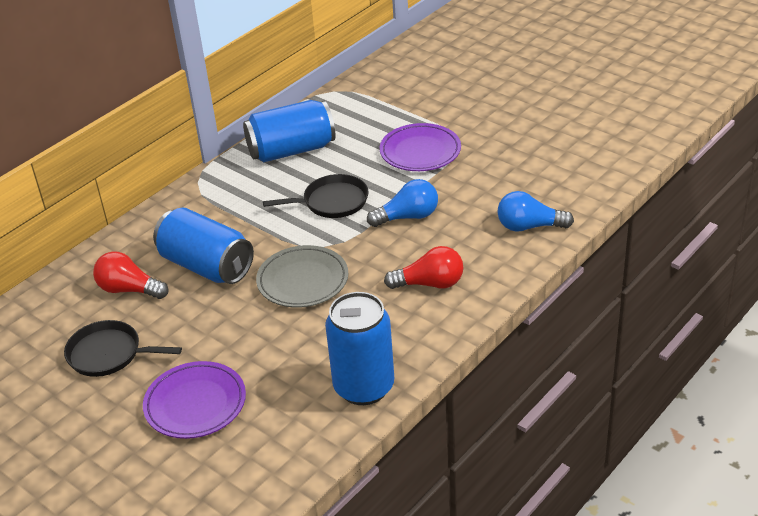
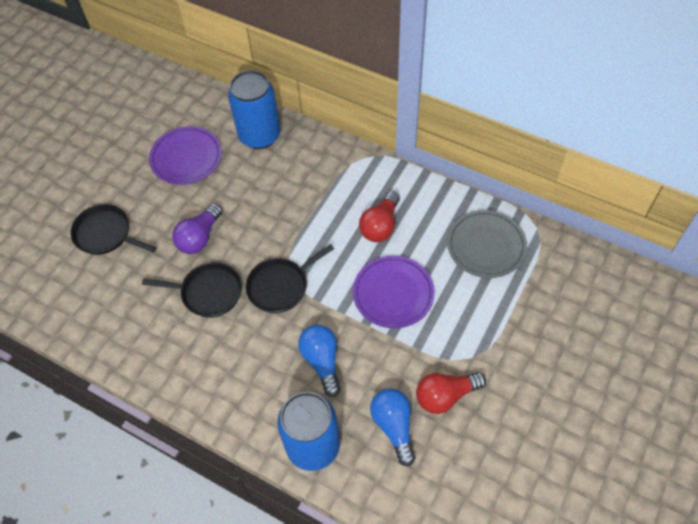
black pan: [64,320,182,377] [263,174,369,218] = 2 -> [70,204,156,255] [142,262,242,318] [245,244,334,313] = 3
blue can: [153,207,254,284] [243,100,335,162] [325,292,394,405] = 3 -> [228,70,280,149] [277,392,340,471] = 2
purple light bulb: none = 0 -> [172,203,223,254] = 1

